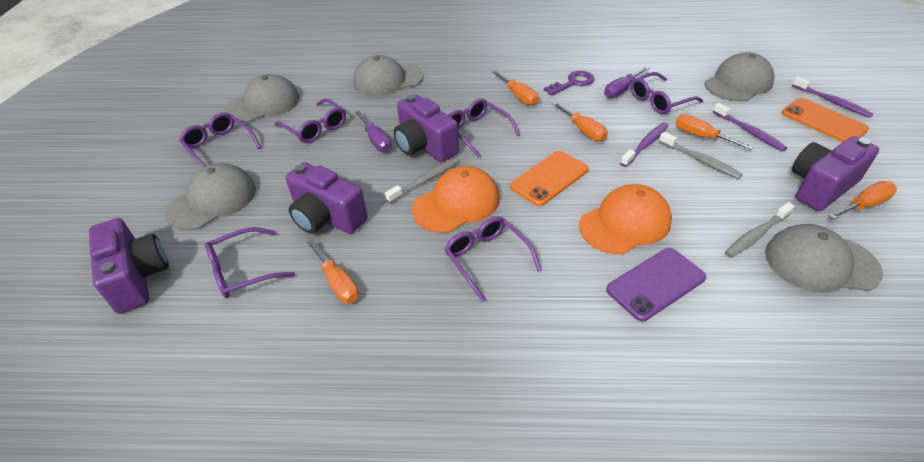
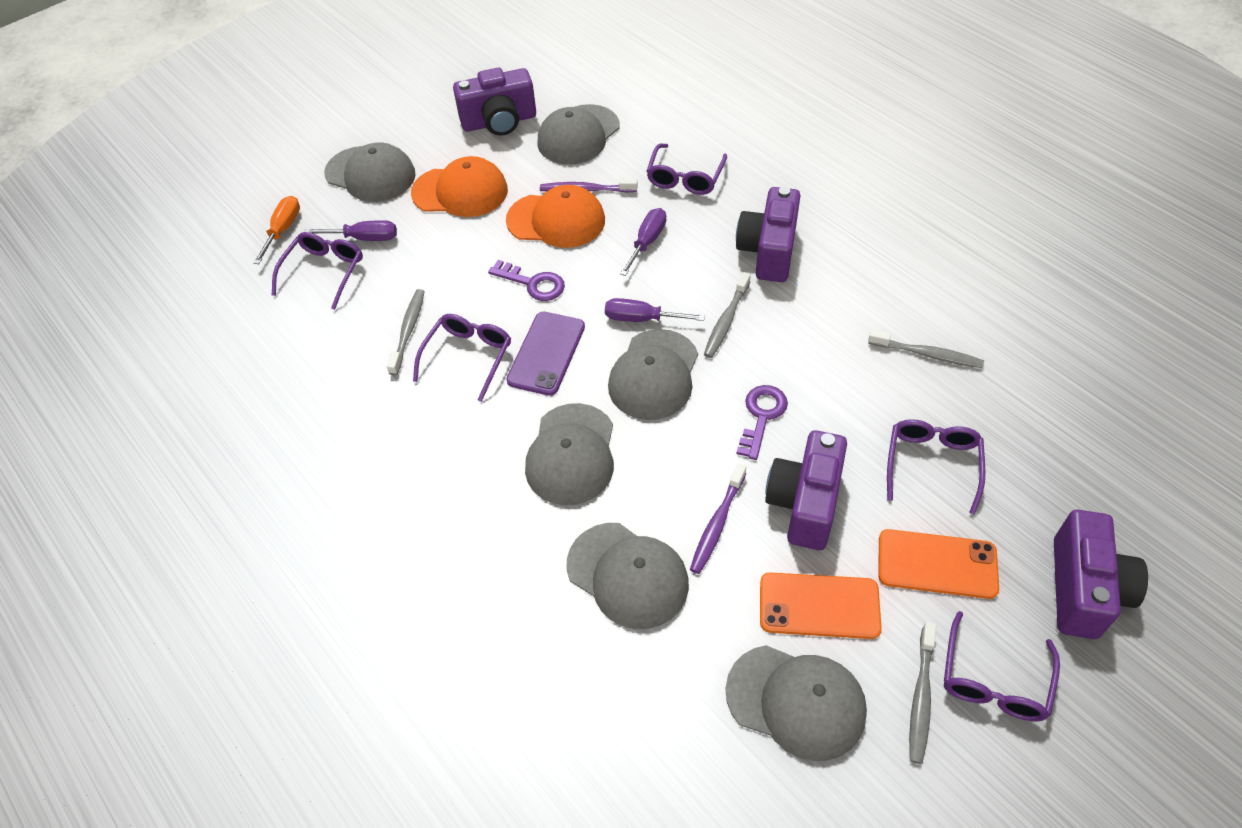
grey cap: [164,163,256,230] [224,74,300,123] [353,55,424,96] [705,52,775,102] [765,224,883,292] = 5 -> [324,142,415,202] [525,403,614,505] [537,104,619,165] [567,523,689,629] [608,329,698,420] [725,645,867,761] = 6
grey toothbrush: [385,158,459,203] [659,132,743,179] [725,202,795,258] = 3 -> [387,289,425,375] [704,272,751,358] [868,330,984,368] [909,622,936,764] = 4
orange screwdriver: [307,239,359,304] [492,71,538,105] [552,102,608,141] [675,114,753,150] [829,181,897,219] = 5 -> [253,196,300,264] = 1
purple glasses: [179,113,261,168] [205,227,295,298] [275,99,346,143] [444,216,542,302] [448,99,520,158] [630,72,703,114] = 6 -> [272,232,363,310] [413,314,511,402] [646,143,727,195] [887,419,985,515] [944,611,1060,721] = 5
purple key: [544,71,595,96] = 1 -> [488,260,565,301] [736,385,788,460] = 2
purple screwdriver: [355,110,392,152] [604,66,650,98] = 2 -> [305,220,397,241] [605,298,705,322] [620,208,666,276] = 3
purple toothbrush: [620,122,669,167] [713,103,787,152] [792,77,874,118] = 3 -> [540,179,637,192] [690,463,746,574] = 2

